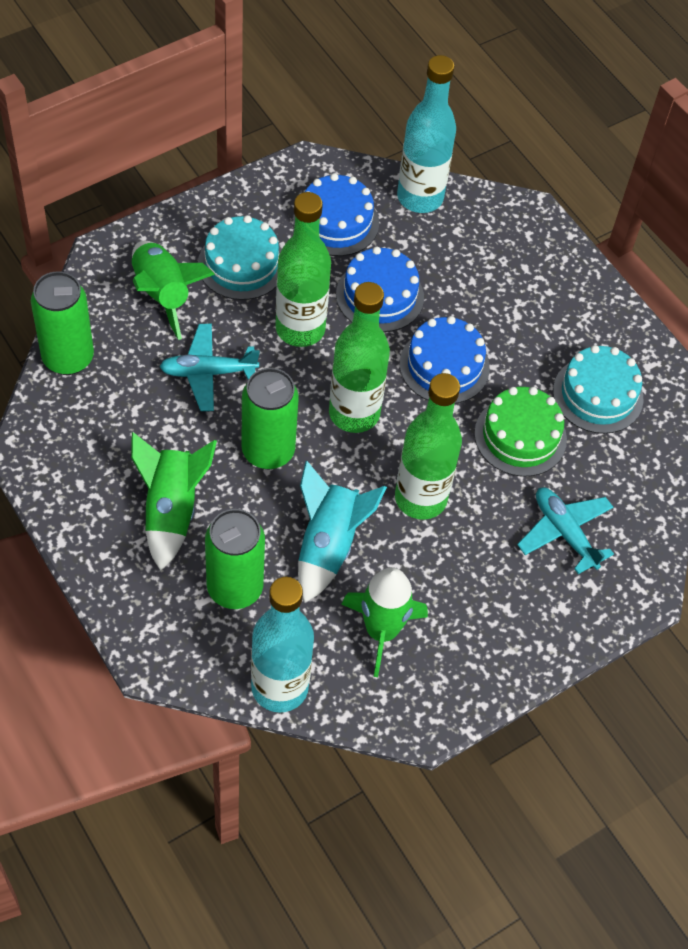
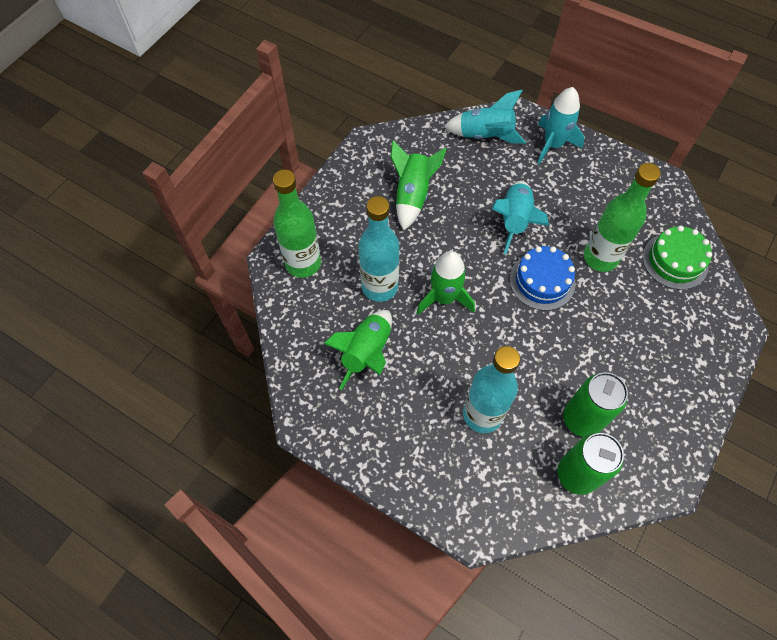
blue cake: [294,173,379,256] [336,246,424,332] [400,316,490,404] = 3 -> [510,246,576,311] = 1
green bottle: [275,192,331,347] [329,282,390,433] [395,373,462,520] = 3 -> [273,169,321,278] [584,163,661,272] = 2
green can: [31,271,94,375] [205,509,265,609] [242,368,299,469] = 3 -> [557,433,624,495] [563,372,628,437] = 2
turquoise cake: [198,215,281,300] [553,345,644,434] = 2 -> none = 0
turquoise plane: [159,324,260,411] [517,487,614,574] = 2 -> none = 0
turquoise rocket: [298,461,387,603] = 1 -> [444,90,526,144] [492,181,549,254] [537,87,584,164] = 3

